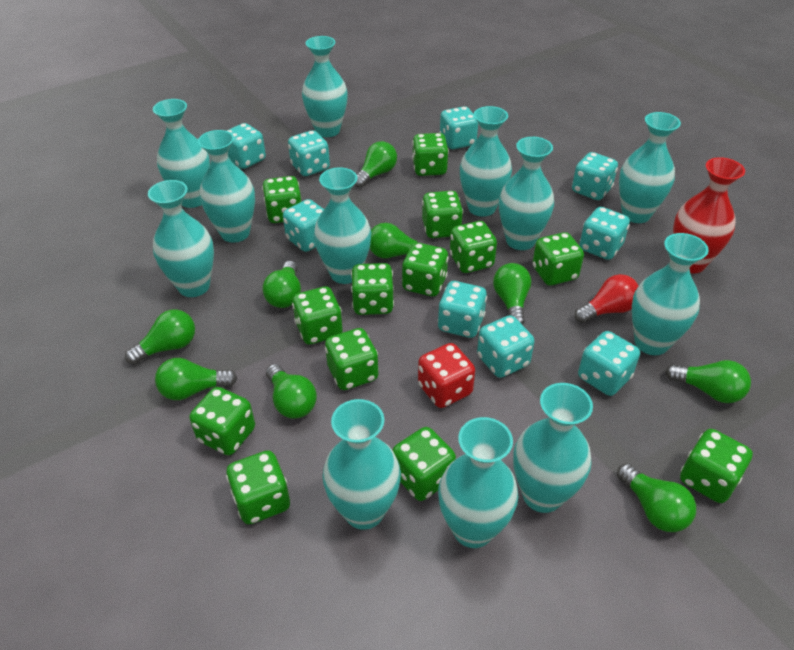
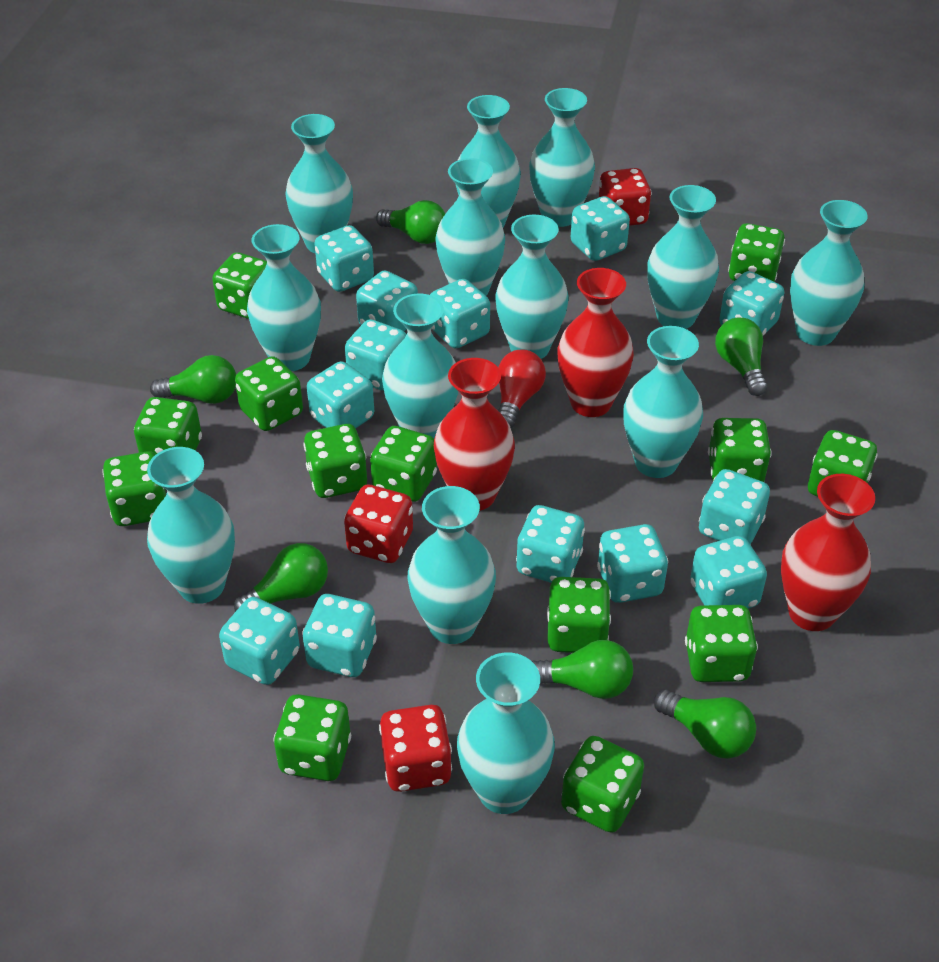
green light bulb: [125,310,195,365] [155,358,237,400] [262,261,301,308] [266,364,317,419] [355,141,397,188] [370,223,430,258] [493,263,531,325] [617,463,696,532] [665,360,751,403] = 9 -> [150,355,236,404] [234,543,328,612] [376,200,445,244] [532,640,633,699] [654,689,756,759] [715,317,767,396] = 6
red dice: [418,343,475,408] = 1 -> [344,485,413,563] [379,705,452,792] [599,168,652,226] = 3
red vase: [673,157,745,273] = 1 -> [434,358,515,511] [558,268,634,417] [781,474,875,631] = 3
turquoise dice: [226,123,266,169] [283,199,324,252] [288,130,330,176] [438,281,487,338] [440,106,478,149] [477,315,534,378] [572,152,618,200] [578,331,640,396] [580,207,630,260] = 9 -> [219,597,300,685] [302,594,377,677] [307,361,374,428] [314,225,374,292] [345,319,406,391] [356,271,418,331] [430,279,490,349] [516,505,585,583] [571,196,630,261] [597,524,668,603] [690,536,767,609] [699,469,770,544] [719,271,784,336] = 13
turquoise vase: [148,180,214,297] [153,99,210,208] [198,130,255,242] [302,36,348,137] [314,167,371,284] [322,399,401,530] [438,417,518,548] [460,106,512,217] [499,137,554,250] [513,383,593,513] [619,112,681,223] [632,233,709,355] = 12 -> [147,447,235,604] [247,224,321,371] [285,114,353,253] [382,293,458,438] [407,486,496,644] [435,158,505,296] [456,95,521,228] [457,652,555,814] [495,215,568,359] [529,88,595,227] [623,326,703,478] [647,185,719,329] [790,200,868,346] = 13

